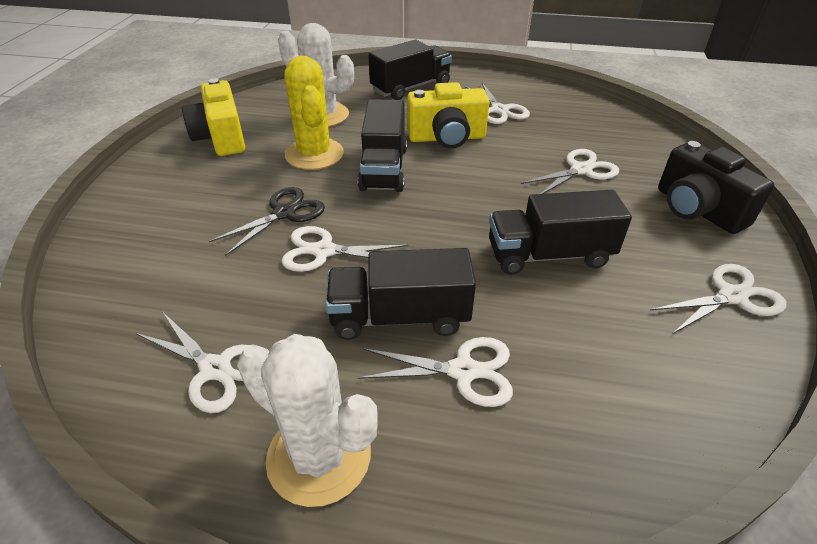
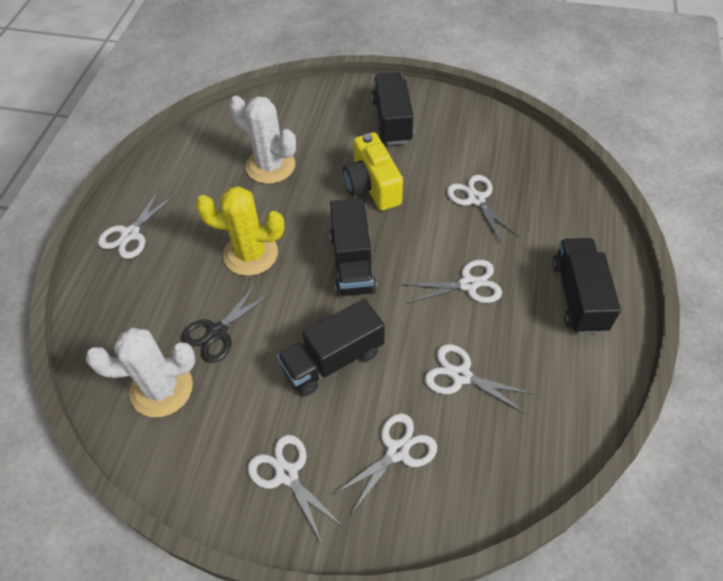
black camera: [658,141,774,234] = 1 -> none = 0
yellow camera: [182,78,245,156] [407,82,490,149] = 2 -> [343,132,403,211] = 1

